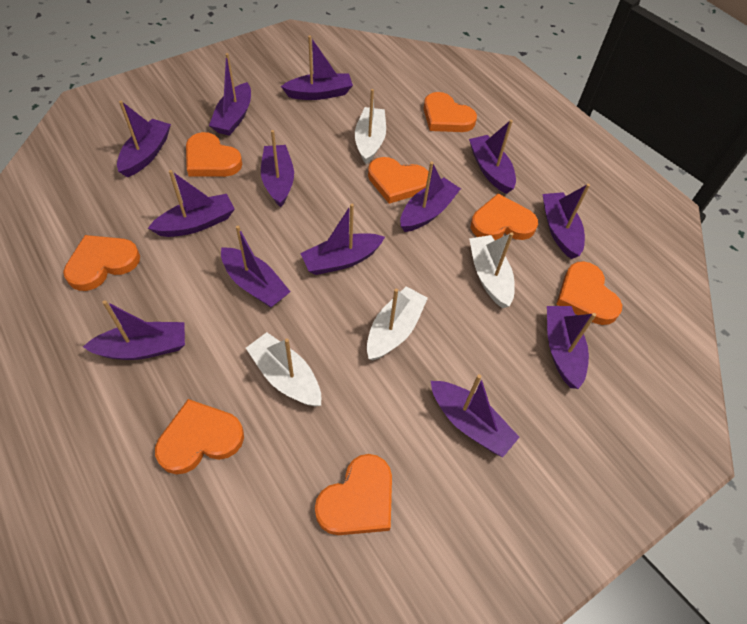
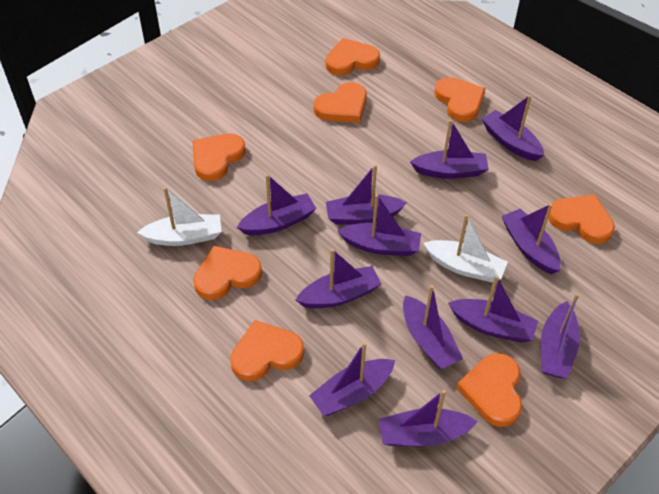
purple boat: [83,300,185,360] [117,101,171,177] [148,170,235,237] [209,53,251,136] [221,226,291,308] [261,130,294,207] [281,36,353,100] [300,204,385,275] [400,162,461,232] [431,374,520,457] [469,120,516,194] [543,184,590,259] [547,306,596,389] = 13 -> [237,174,317,235] [296,249,381,308] [309,342,395,416] [326,164,407,225] [338,194,421,256] [379,390,478,446] [403,285,463,369] [410,120,489,179] [448,275,538,343] [482,95,544,161] [502,204,561,274] [541,293,580,379] = 12
white boat: [246,332,321,406] [355,89,386,164] [367,286,428,361] [469,232,515,308] = 4 -> [137,187,222,246] [423,214,508,282] = 2

